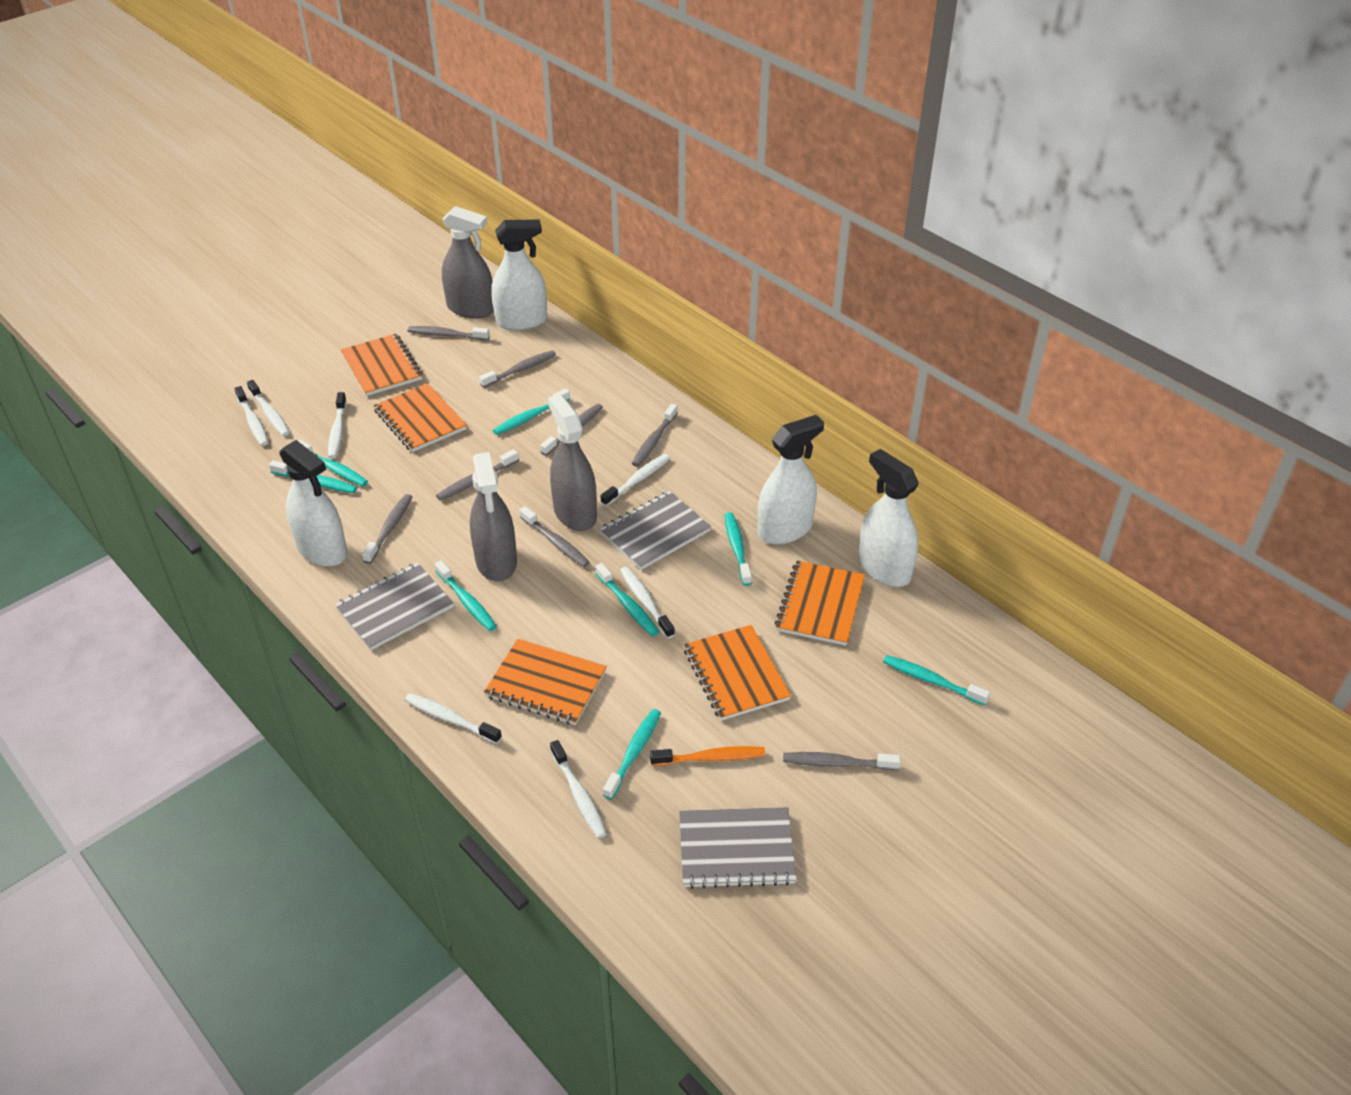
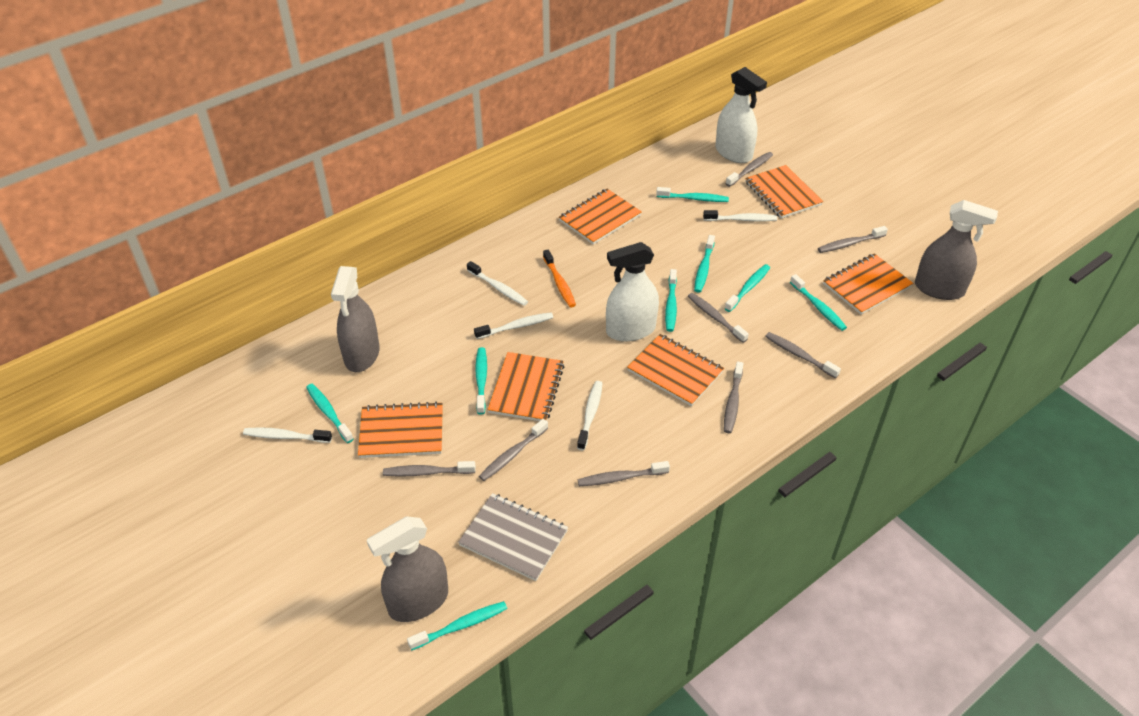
grey notebook: [335,562,453,651] [600,491,711,570] [679,807,797,889] = 3 -> [458,493,568,581] = 1
orange notebook: [341,334,422,396] [373,383,467,452] [484,639,607,725] [684,625,791,721] [775,561,865,646] = 5 -> [358,402,443,458] [488,352,564,421] [559,189,642,245] [627,334,724,406] [745,165,823,219] [823,253,913,315] = 6
white spray bottle: [280,440,348,567] [491,220,547,331] [757,415,824,545] [858,449,919,587] = 4 -> [606,242,659,342] [715,67,767,163] = 2
white toothbrush: [234,386,269,446] [247,380,290,436] [328,392,347,459] [405,693,502,744] [550,740,607,839] [601,454,670,506] [620,566,675,639] = 7 -> [243,427,332,443] [467,261,528,306] [474,312,553,339] [577,381,603,450] [703,210,777,221] = 5

